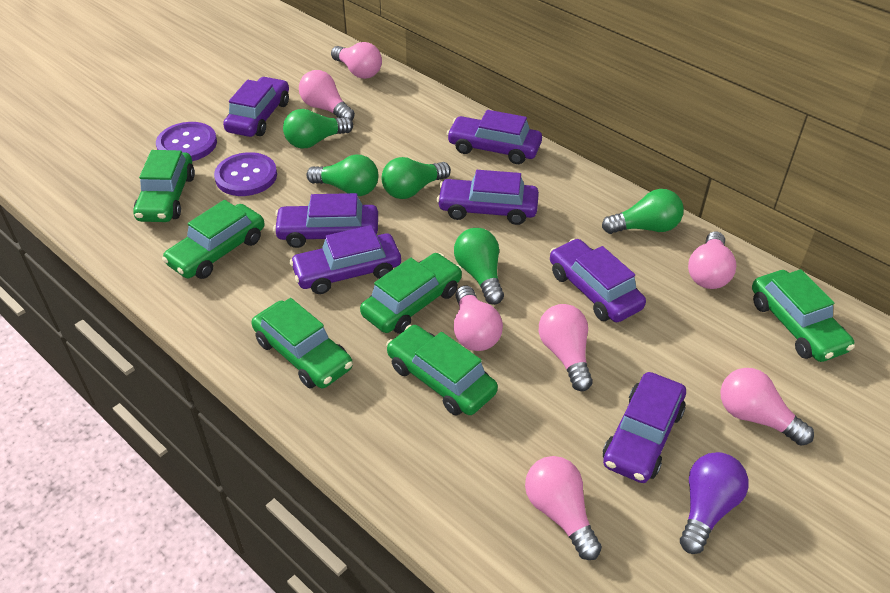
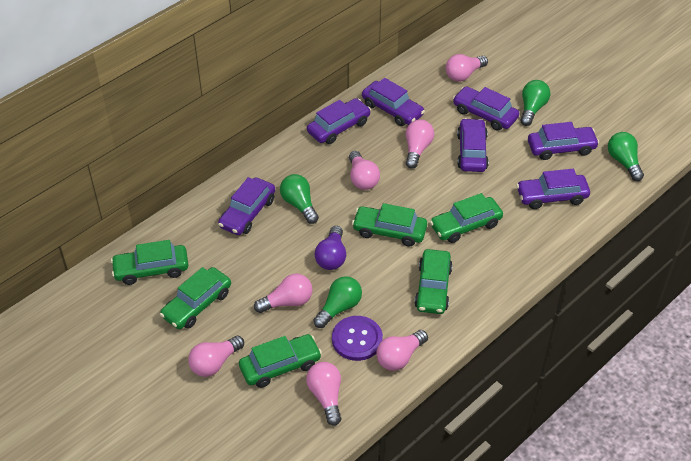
green light bulb: [283,109,353,148] [306,154,378,196] [381,157,451,199] [454,228,504,305] [602,189,684,234] = 5 -> [280,174,319,224] [314,276,362,328] [520,80,550,126] [608,132,644,181] = 4
purple button: [156,122,217,161] [214,152,277,196] = 2 -> [332,316,383,361] = 1

